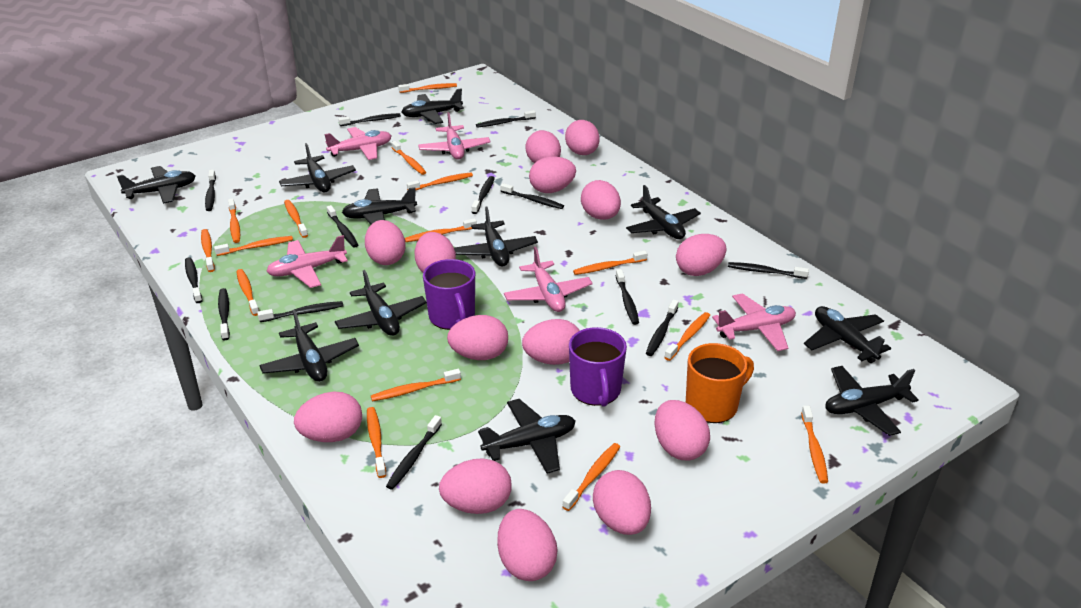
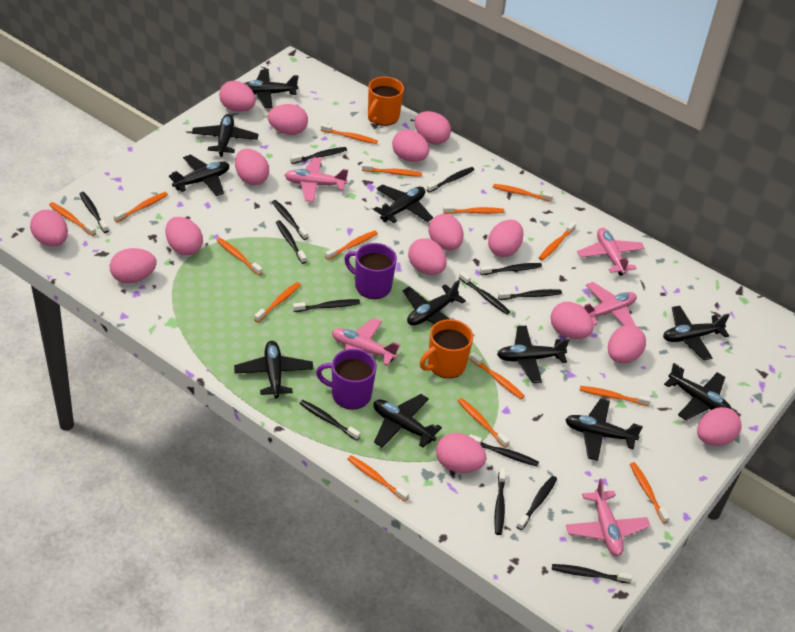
black toothbrush: [185,257,202,303] [205,170,216,211] [218,288,230,340] [257,301,343,322] [327,205,358,248] [338,113,401,126] [386,415,442,490] [472,176,495,214] [476,110,536,128] [500,183,564,209] [616,269,639,325] [646,300,679,356] [728,262,809,279] = 13 -> [79,192,109,233] [272,200,308,240] [276,220,307,264] [290,147,347,164] [293,299,360,312] [299,400,360,441] [427,167,474,193] [459,272,510,314] [469,434,539,466] [480,263,542,275] [494,468,506,535] [498,289,562,300] [517,476,557,530] [552,564,632,584] = 14
orange mug: [686,343,754,423] = 1 -> [368,77,404,126] [420,319,473,378] = 2
pink egg: [294,392,362,442] [365,220,405,265] [415,232,456,273] [439,458,512,514] [447,315,508,360] [497,509,558,581] [522,319,580,365] [525,130,561,163] [529,156,576,193] [565,120,600,155] [581,180,621,220] [593,470,651,535] [654,400,710,460] [676,234,726,276] = 14 -> [30,210,68,246] [110,248,156,283] [166,217,203,256] [219,81,256,112] [235,149,269,185] [268,104,308,135] [392,129,429,162] [408,238,447,275] [415,111,451,145] [429,214,464,250] [436,433,487,473] [488,220,524,257] [550,302,594,339] [608,325,646,363] [697,407,742,446] = 15

